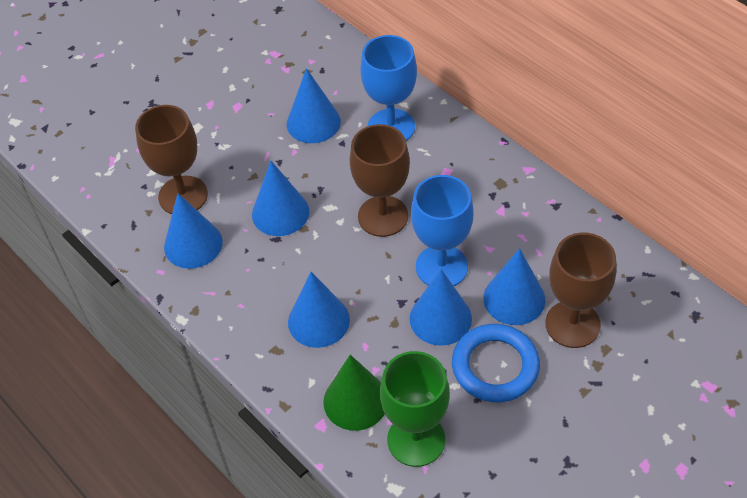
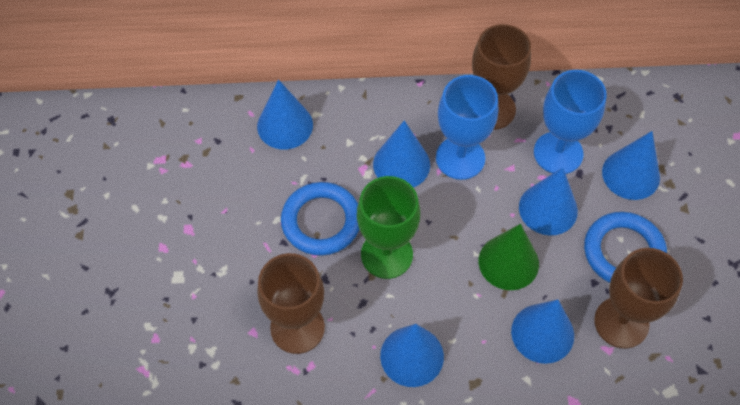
blue ring: [452,324,540,402] = 1 -> [281,182,359,256] [584,212,667,283] = 2

